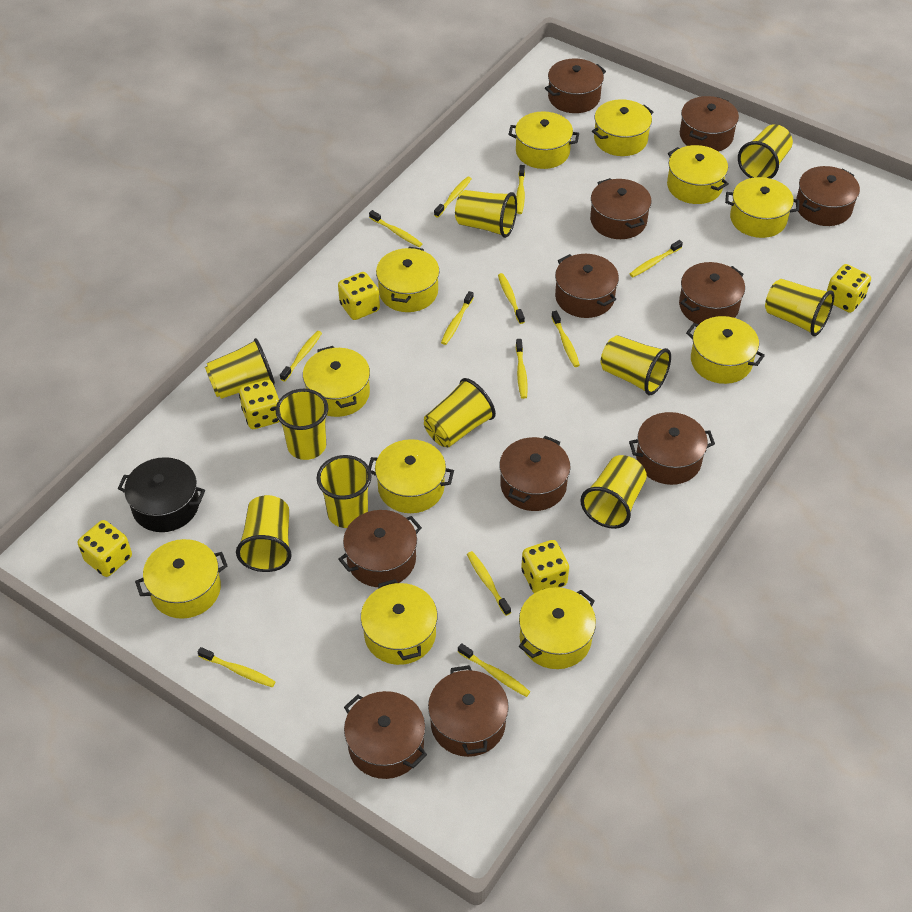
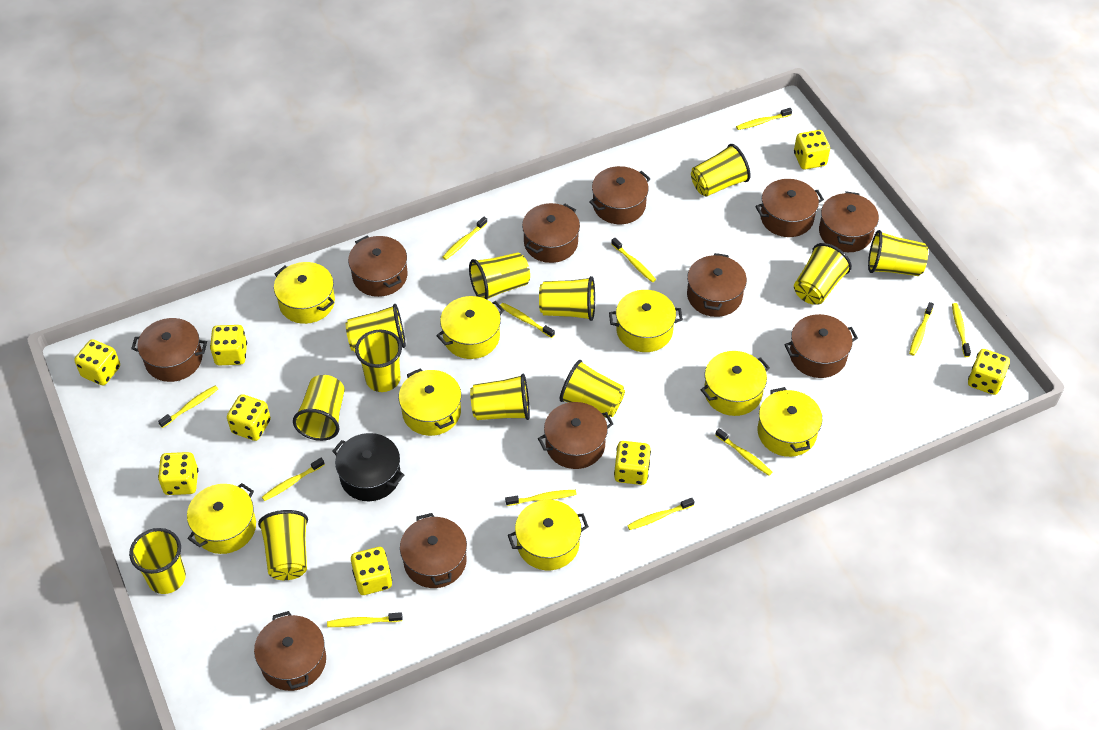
yellow cup: [205,338,275,399] [236,495,292,572] [276,389,328,460] [317,455,372,528] [424,378,496,447] [455,190,517,238] [580,455,647,529] [601,335,671,395] [738,124,793,179] [765,279,834,336] = 10 -> [129,528,186,594] [258,510,308,580] [293,375,345,441] [345,304,406,352] [355,330,402,392] [469,252,530,299] [470,374,530,420] [539,276,595,321] [560,360,625,418] [691,144,751,197] [794,243,852,305] [868,230,928,276] = 12
yellow dice: [78,520,132,577] [239,379,280,429] [338,272,380,320] [521,540,569,593] [827,264,871,313] = 5 -> [74,339,120,385] [158,452,198,495] [210,325,247,365] [227,394,271,441] [351,547,392,595] [614,441,651,485] [794,130,830,170] [968,349,1010,395] = 8
yellow pot: [135,539,227,619] [303,346,370,417] [361,579,437,665] [369,439,454,513] [376,247,440,312] [508,111,579,169] [519,587,596,669] [592,99,653,156] [667,145,729,204] [686,316,765,384] [725,177,799,238] = 11 -> [187,483,256,554] [274,262,335,324] [399,369,461,436] [436,296,504,359] [508,500,589,570] [609,290,683,352] [701,351,770,416] [757,387,822,457] = 8

